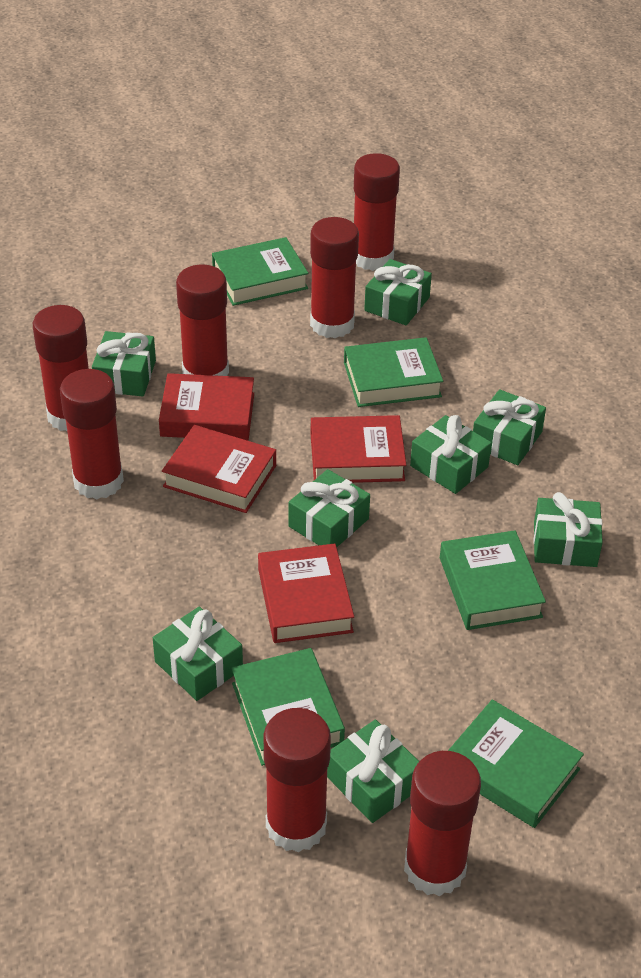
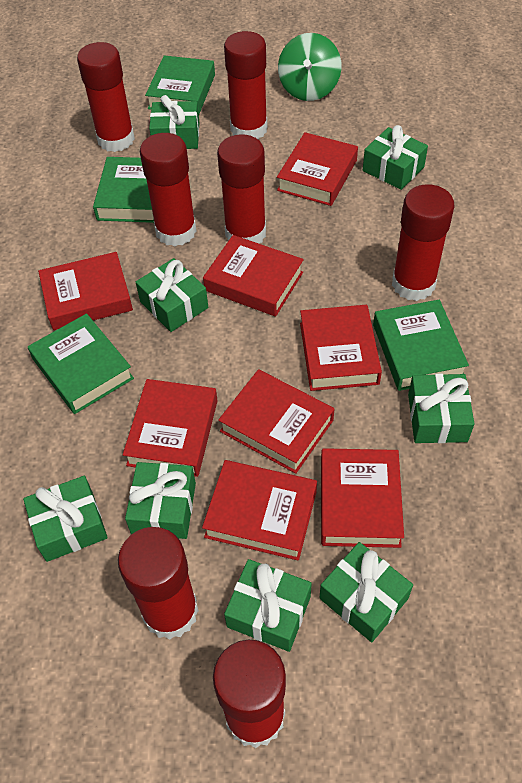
green book: [212,237,308,306] [231,648,345,766] [344,337,443,407] [440,530,546,630] [448,699,584,828] = 5 -> [28,313,134,414] [93,157,154,223] [145,55,215,114] [373,300,469,391] = 4
green spinning top: none = 0 -> [278,33,341,101] = 1
red book: [159,373,254,441] [162,425,276,513] [258,544,354,643] [311,415,406,483] = 4 -> [38,252,133,330] [123,379,218,477] [202,460,317,561] [203,235,304,317] [218,369,334,474] [277,132,358,206] [300,305,382,391] [321,448,404,548] = 8

